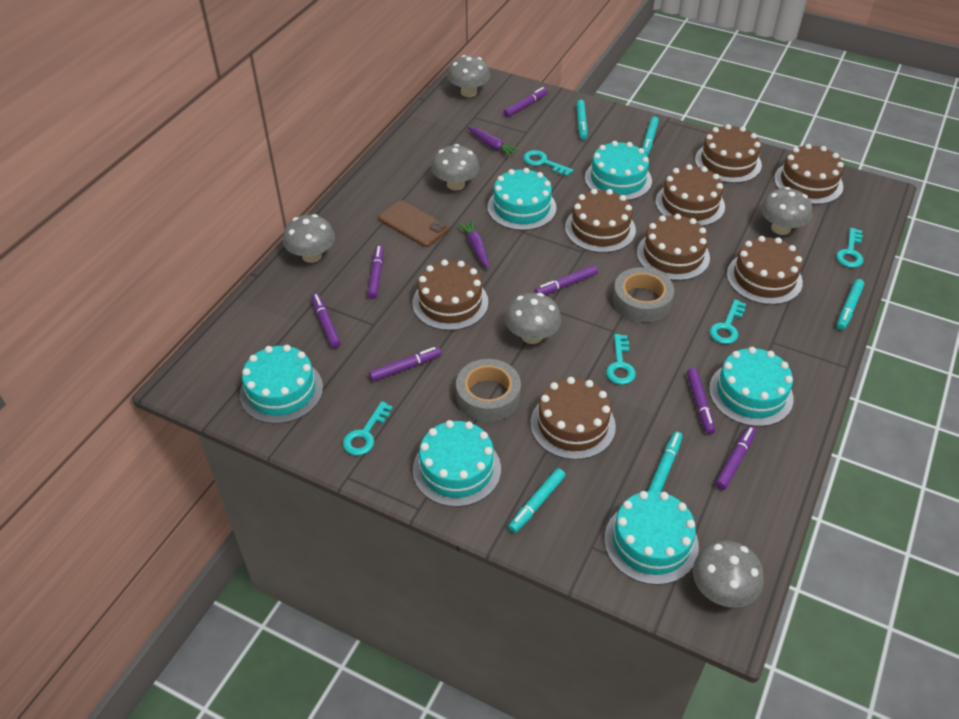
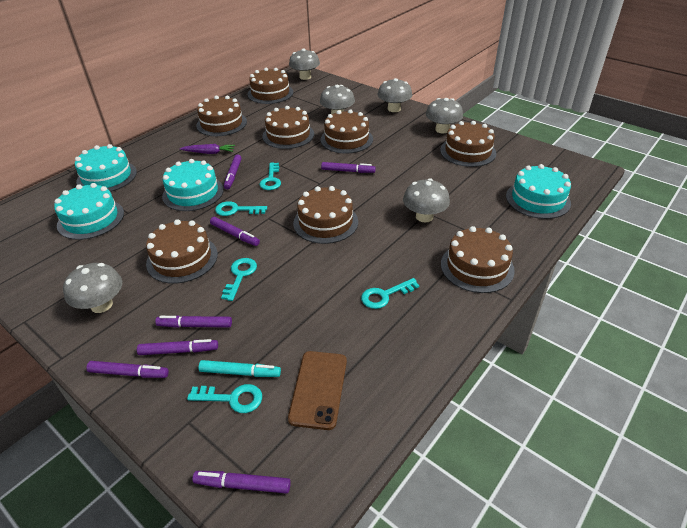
grey tape: [456,359,521,422] [613,267,674,322] = 2 -> none = 0
purple carrot: [458,220,490,268] [467,126,520,157] = 2 -> [180,144,235,154] = 1
turquoise cake: [240,345,323,424] [413,420,501,507] [487,168,557,230] [585,141,652,200] [604,491,699,585] [709,347,793,427] = 6 -> [54,183,124,240] [75,144,137,192] [162,159,224,211] [506,164,571,219] = 4
turquoise marker: [508,468,565,533] [576,99,588,140] [642,117,659,156] [648,431,682,492] [837,279,865,330] = 5 -> [199,360,281,377] = 1

